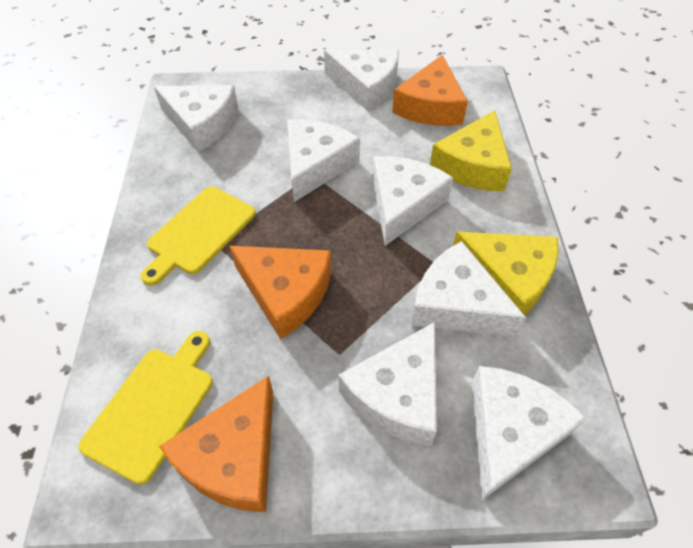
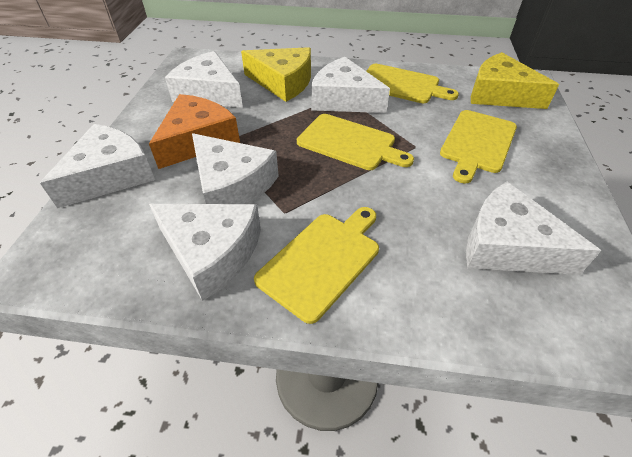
orange cheese: [159,376,273,512] [229,246,331,339] [392,55,468,126] = 3 -> [149,94,240,169] = 1
white cheese: [154,85,238,152] [287,119,360,202] [324,50,399,111] [338,322,437,446] [372,156,453,246] [411,241,526,337] [472,366,587,500] = 7 -> [40,124,155,208] [149,204,261,301] [165,51,243,108] [192,133,279,204] [311,57,390,113] [466,182,601,275] = 6
yellow cutting board: [78,331,213,485] [141,186,255,286] = 2 -> [254,207,379,324] [297,114,414,170] [366,64,459,103] [440,110,517,183] = 4

